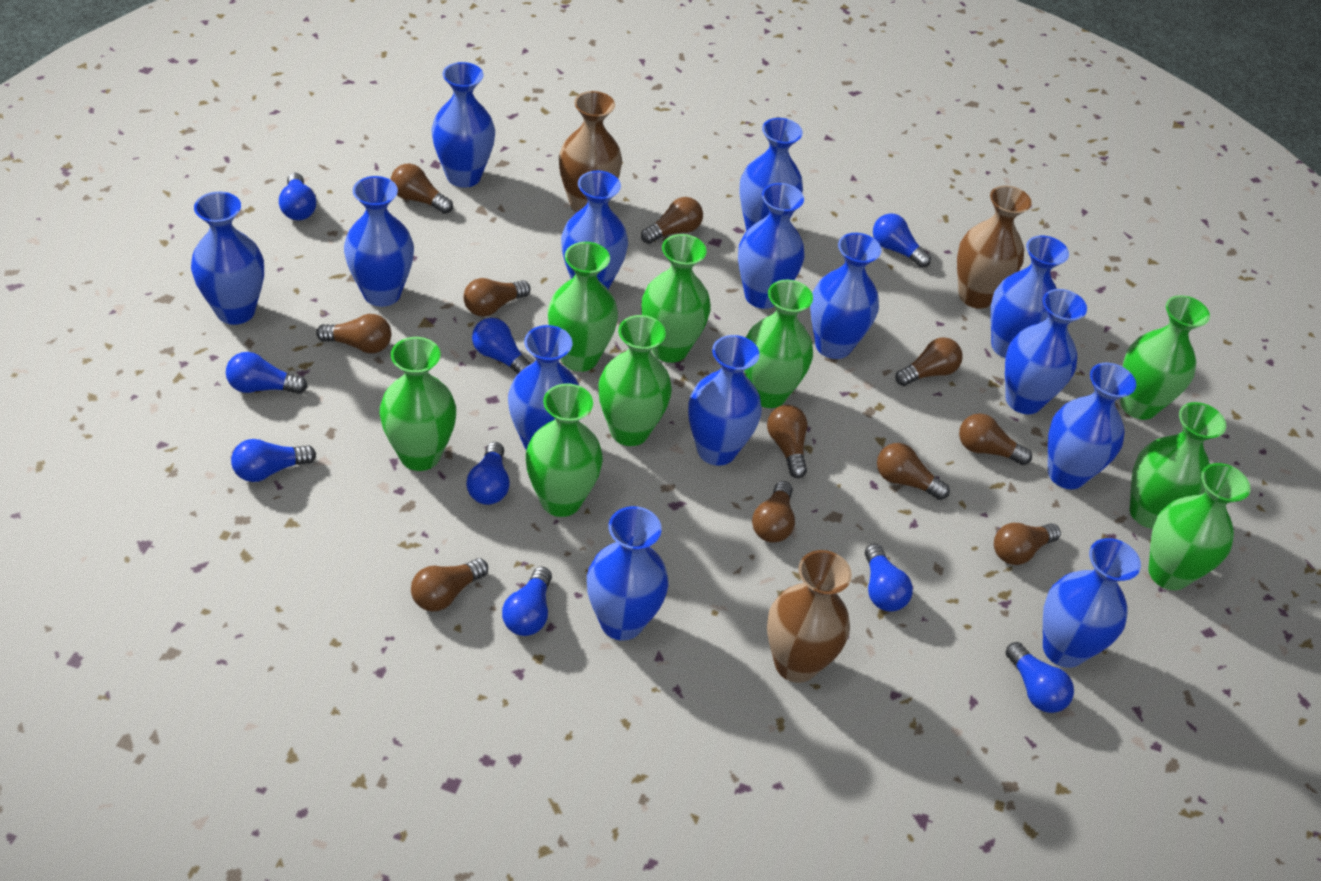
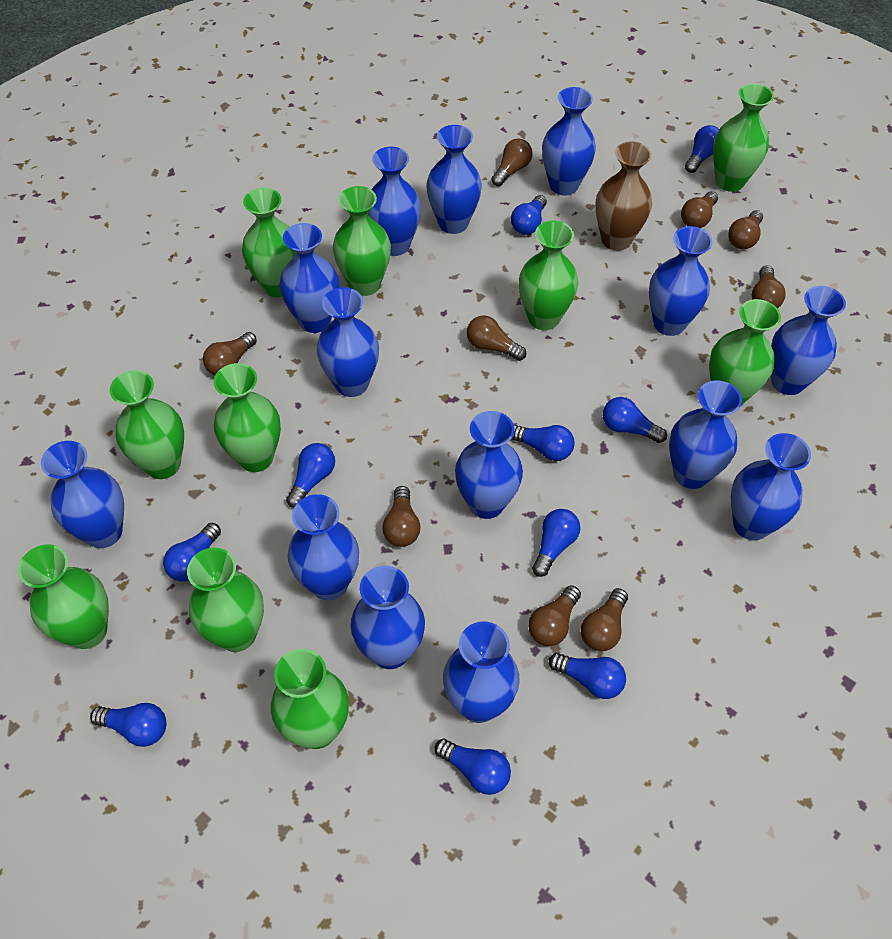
blue light bulb: [226,352,307,394] [231,439,316,482] [279,172,316,220] [466,442,510,505] [472,318,530,374] [502,567,552,636] [865,544,913,612] [873,213,931,268] [1006,642,1074,713] = 9 -> [90,703,166,747] [163,523,221,582] [286,443,335,508] [434,739,511,795] [511,195,547,235] [511,425,575,461] [532,509,581,577] [549,653,626,699] [603,397,667,443] [685,125,719,173] = 10
brown light bulb: [316,314,391,353] [391,164,453,214] [411,558,488,611] [463,278,531,317] [641,197,703,244] [752,481,795,543] [767,405,808,478] [877,443,950,500] [895,337,963,386] [959,413,1032,465] [994,523,1061,565] = 11 -> [203,332,257,375] [382,486,421,547] [467,315,526,361] [491,138,533,186] [528,585,581,646] [581,588,628,651] [681,191,718,228] [728,210,763,249] [752,265,786,308] = 9
brown vase: [559,91,622,213] [767,550,852,683] [957,185,1032,309] = 3 -> [595,142,652,251] = 1
green vase: [380,337,456,471] [526,384,603,517] [548,242,618,372] [598,315,672,446] [641,234,711,363] [744,280,813,408] [1120,295,1210,420] [1130,402,1226,529] [1149,463,1251,590] = 9 -> [18,544,109,649] [110,370,184,479] [187,548,264,652] [214,363,281,472] [242,188,296,297] [271,649,349,749] [333,186,391,296] [519,221,578,330] [709,299,781,405] [713,83,774,192] = 10

